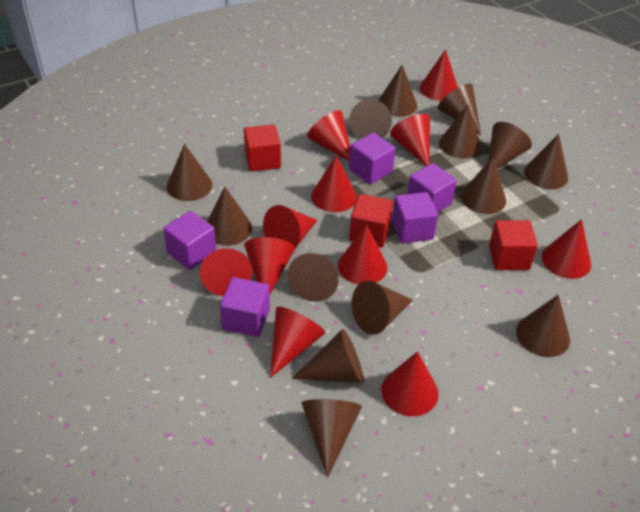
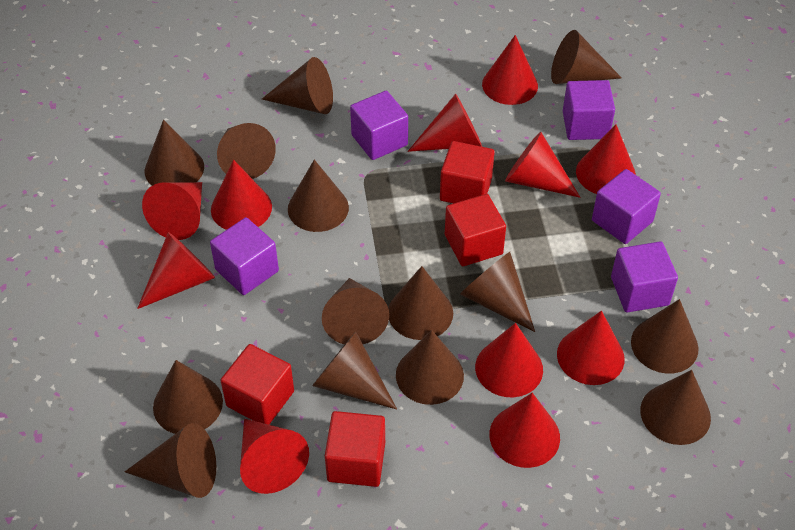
red cube: [244,124,281,172] [349,194,393,248] [489,220,538,270] = 3 -> [220,344,294,425] [325,411,385,487] [440,141,495,203] [445,194,506,266] = 4

